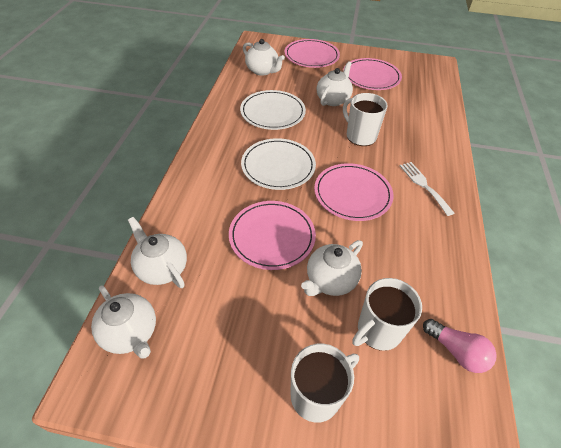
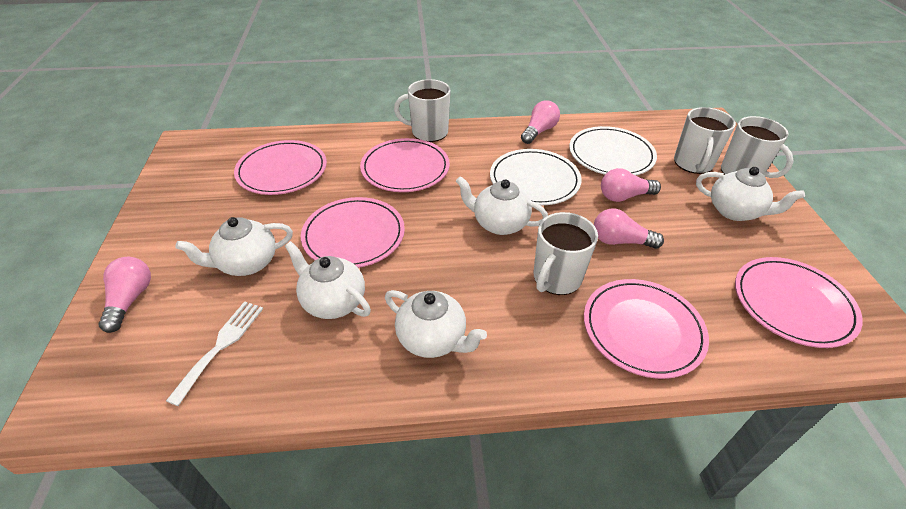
pink light bulb: [423,319,497,373] = 1 -> [99,257,151,333] [521,101,560,144] [594,209,664,249] [601,168,661,202] = 4
pink plate: [229,201,316,270] [285,39,340,68] [314,163,394,221] [343,58,402,90] = 4 -> [234,140,327,195] [301,197,405,268] [360,138,450,192] [584,279,709,379] [735,257,863,348] = 5
white mug: [291,344,359,423] [343,93,388,146] [352,278,422,351] = 3 -> [394,79,451,142] [534,212,598,295] [674,107,736,174] [721,116,794,178] = 4

